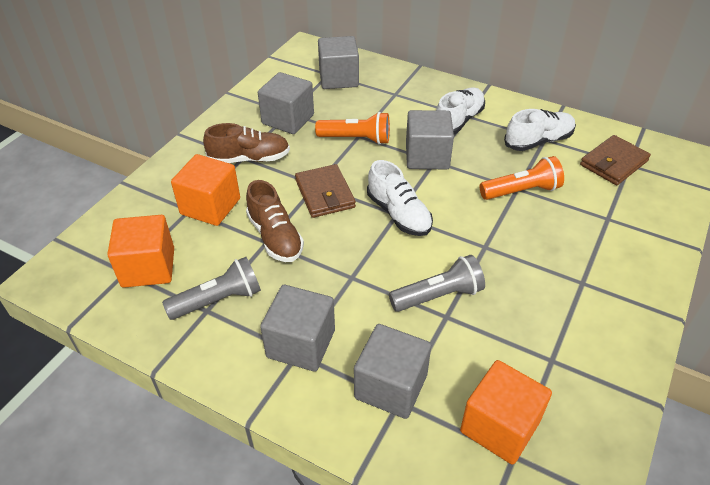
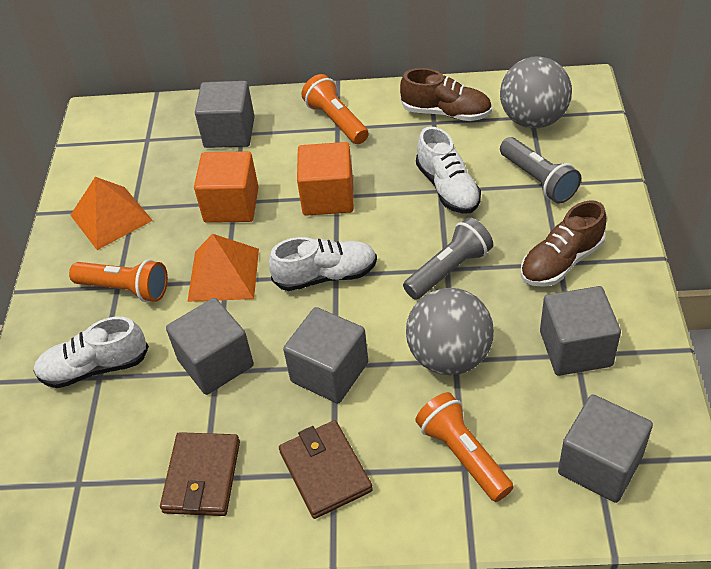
grey ball: none = 0 -> [406,288,494,375] [500,56,572,128] = 2
orange cube: [107,215,174,288] [171,154,240,226] [460,360,552,464] = 3 -> [194,151,259,223] [297,142,354,216] = 2
orange flashlight: [315,112,390,145] [479,156,564,200] = 2 -> [69,259,168,302] [301,74,369,144] [415,392,514,502] = 3
orange pyramid: none = 0 -> [70,177,153,250] [187,234,259,302] = 2

